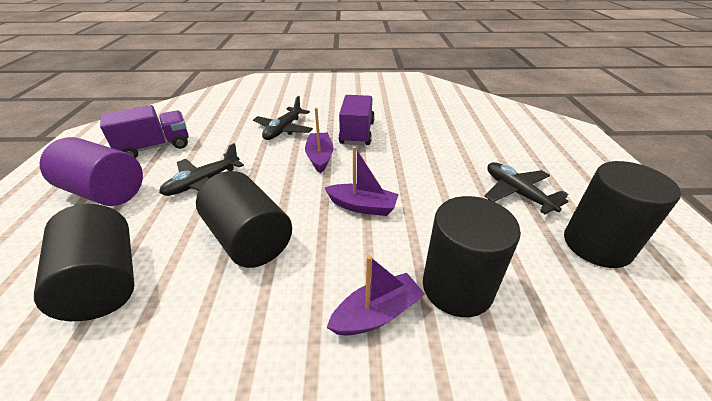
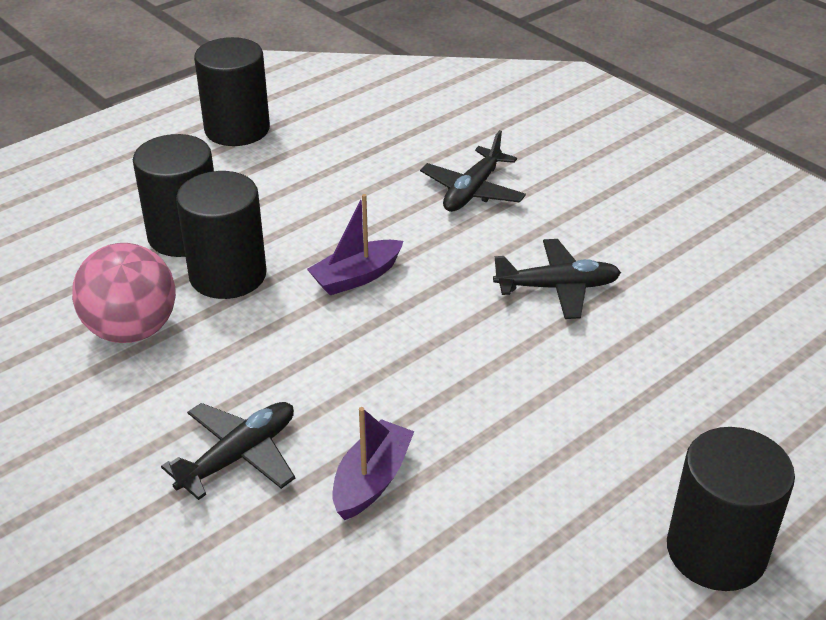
pink ball: none = 0 -> [72,243,176,343] = 1
purple boat: [305,107,334,173] [325,146,399,216] [326,255,425,336] = 3 -> [307,194,404,295] [332,407,414,520] = 2
purple cylinder: [40,137,143,206] = 1 -> none = 0
purple truck: [100,105,189,158] [339,95,375,145] = 2 -> none = 0

